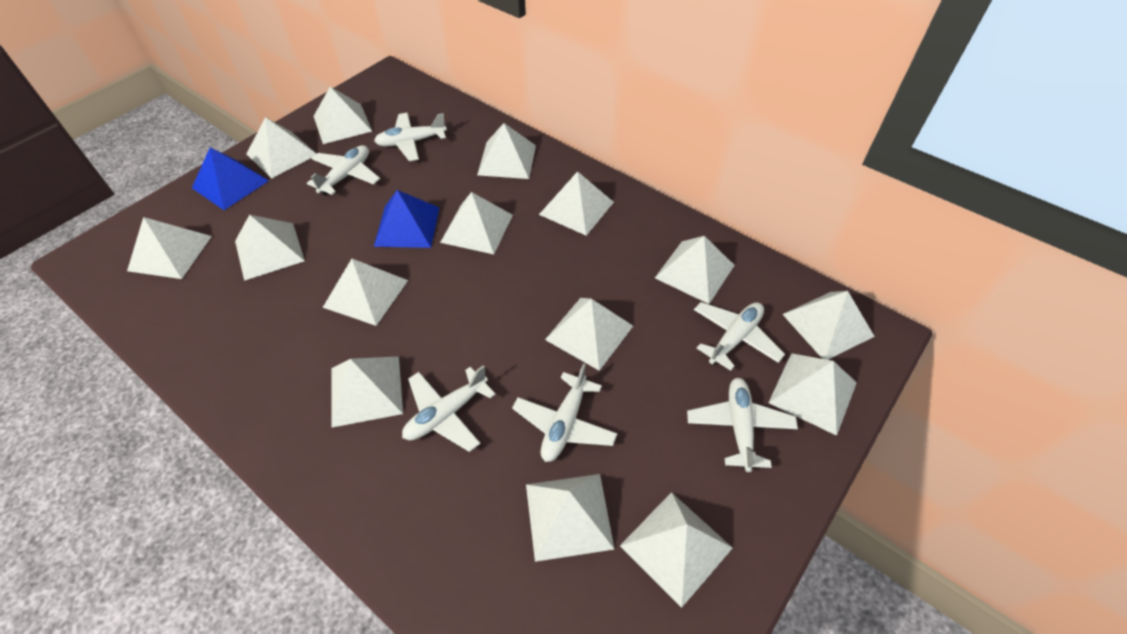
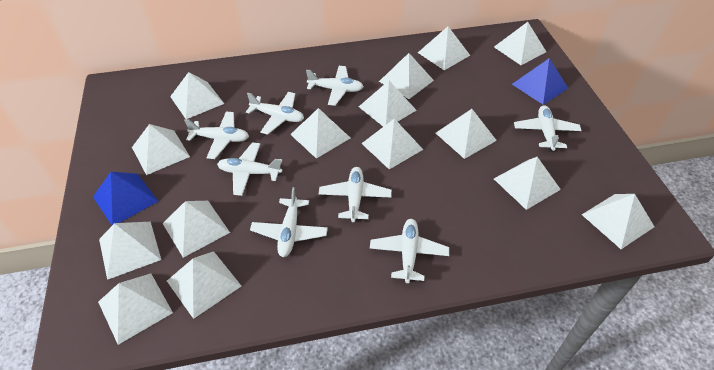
white plane: [307,145,380,196] [374,113,447,161] [402,365,496,452] [512,363,618,462] [687,378,798,472] [694,302,785,371] = 6 -> [184,111,249,159] [217,142,282,196] [246,92,304,135] [250,187,328,257] [306,66,364,106] [319,167,392,222] [370,219,449,283] [514,105,582,152] = 8

